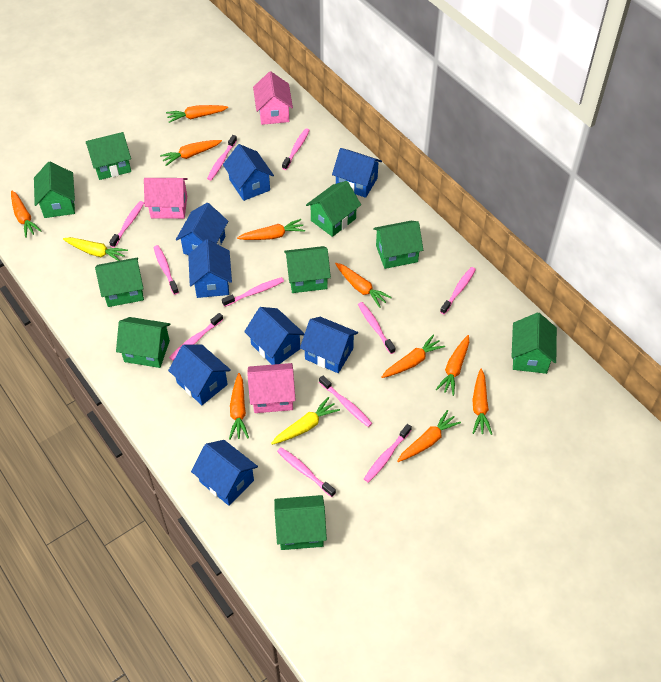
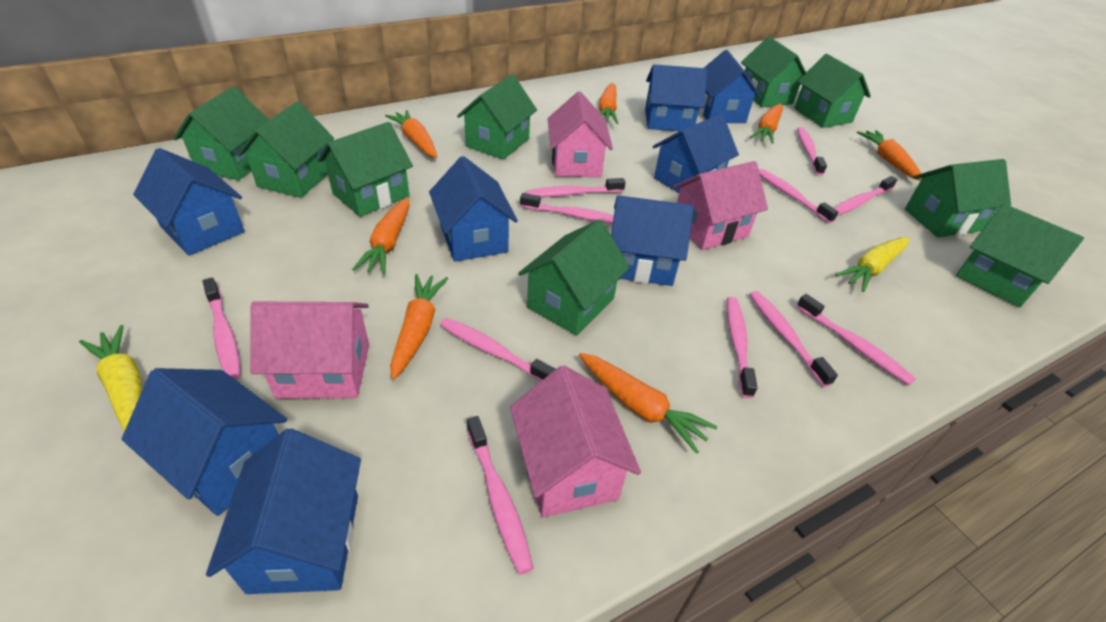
orange carrot: [11,191,42,238] [160,140,222,166] [166,105,228,123] [229,373,249,439] [237,219,305,240] [335,263,392,308] [381,335,445,378] [398,410,461,462] [436,335,469,396] [473,369,492,435] = 10 -> [352,197,410,274] [385,110,437,158] [390,274,448,380] [579,353,717,454] [599,83,618,124] [750,104,783,144] [857,130,922,181] = 7
pink house: [144,178,188,219] [247,363,296,413] [253,71,293,125] = 3 -> [250,302,369,399] [510,365,641,517] [548,91,613,177] [673,161,768,250] = 4

